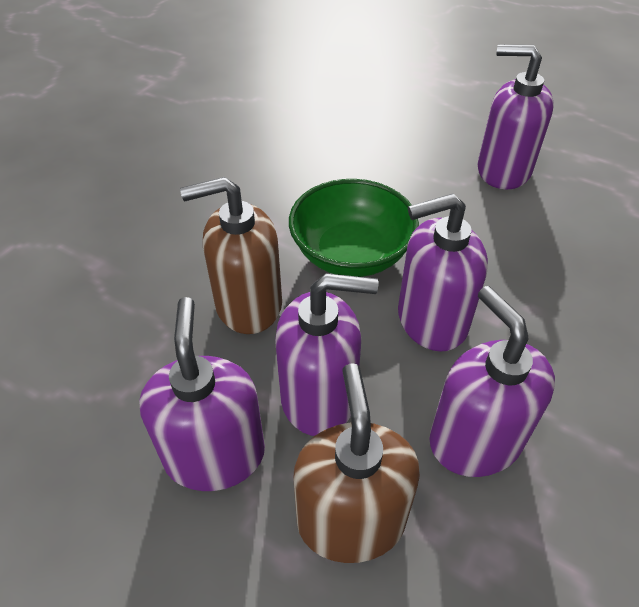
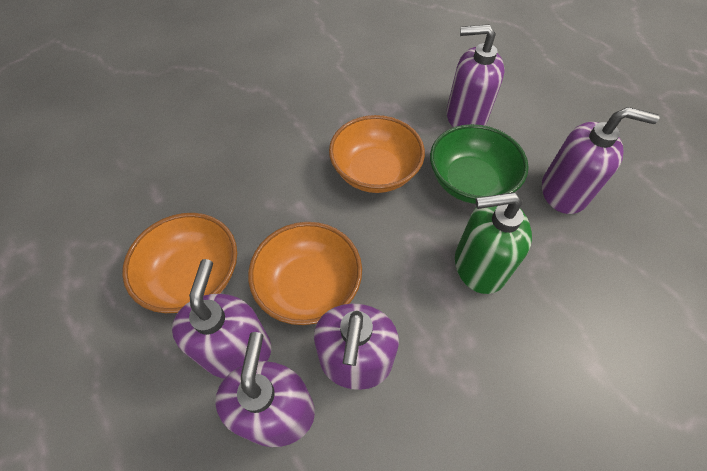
brown soap dispenser: [180,177,282,334] [293,363,420,563] = 2 -> none = 0
green soap dispenser: none = 0 -> [455,192,532,294] = 1
orange bowl: none = 0 -> [122,213,237,313] [248,222,362,325] [329,115,425,193] = 3

